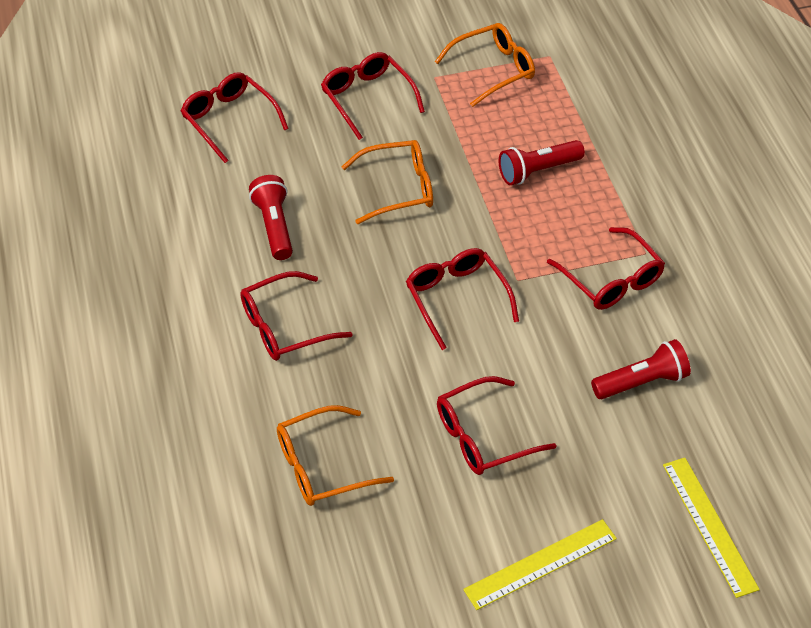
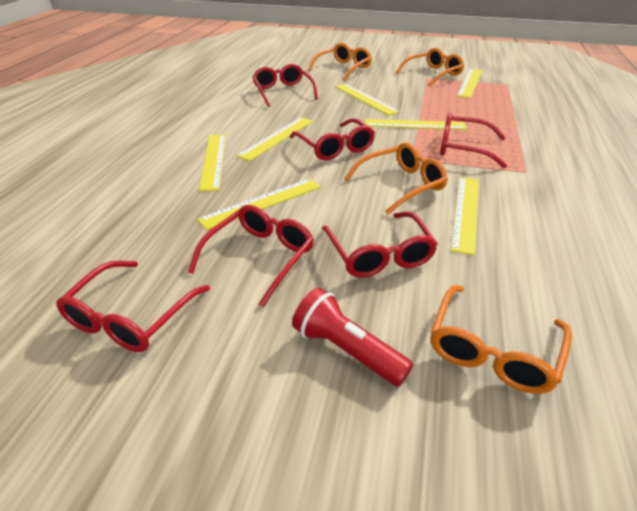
orange glasses: [277,405,394,506] [341,140,433,224] [435,23,535,107] = 3 -> [308,43,372,81] [344,143,448,214] [396,48,464,87] [430,285,572,394] = 4
red flashlight: [249,175,293,260] [499,140,585,185] [591,339,691,399] = 3 -> [292,288,413,387] = 1
yellow ruler: [463,519,617,610] [663,458,760,598] = 2 -> [197,178,321,230] [199,135,226,191] [236,117,313,161] [335,83,400,116] [365,119,467,130] [451,177,479,255] [457,69,482,98] = 7

